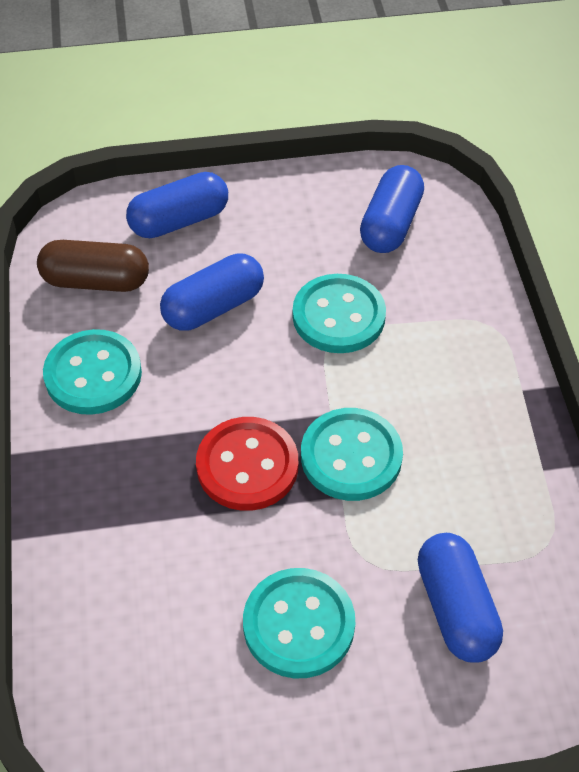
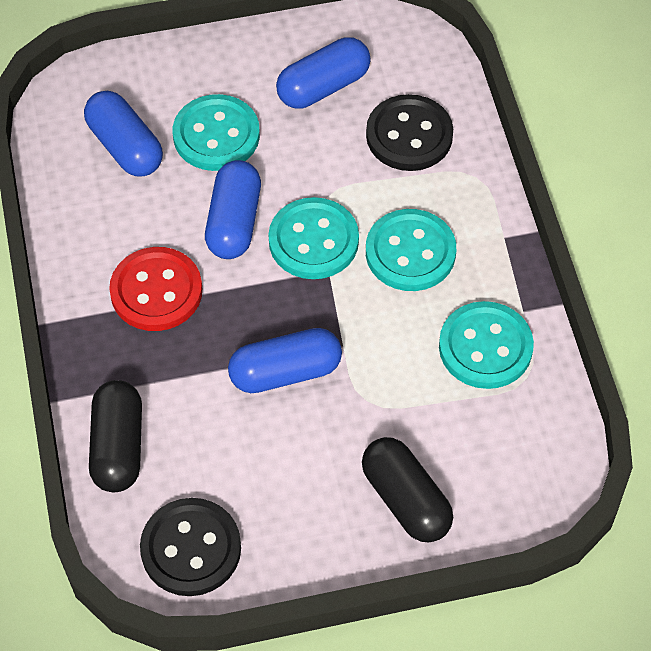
black button: none = 0 -> [140,498,241,596] [366,94,453,171] = 2
black capsule: none = 0 -> [89,380,142,492] [362,437,453,543] = 2
brown capsule: [37,240,149,292] = 1 -> none = 0

